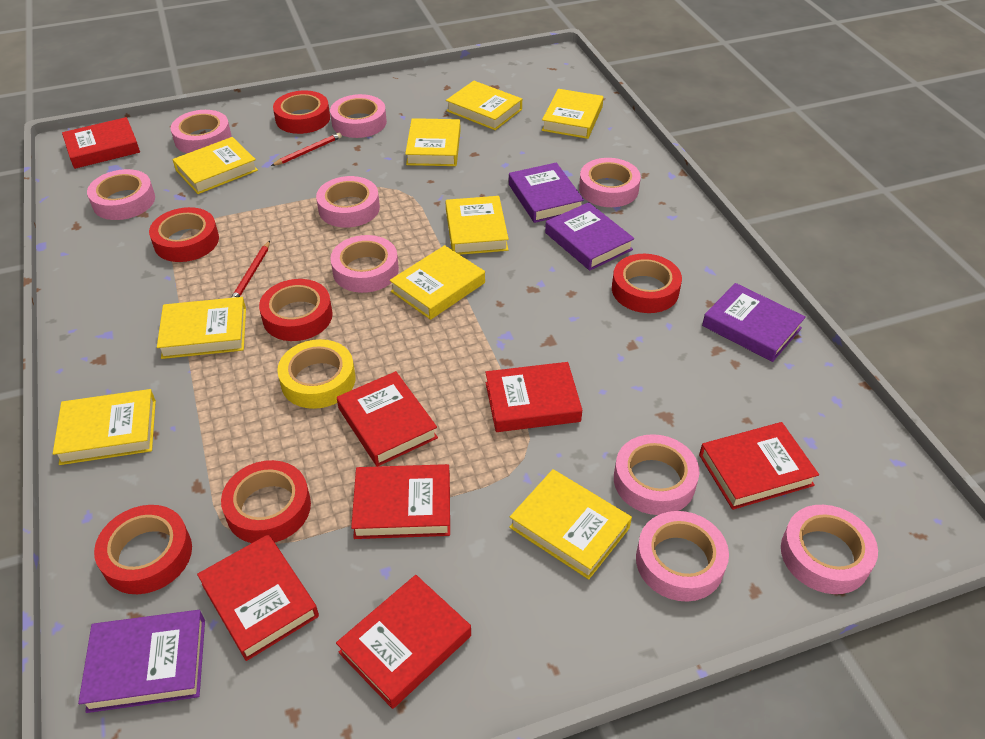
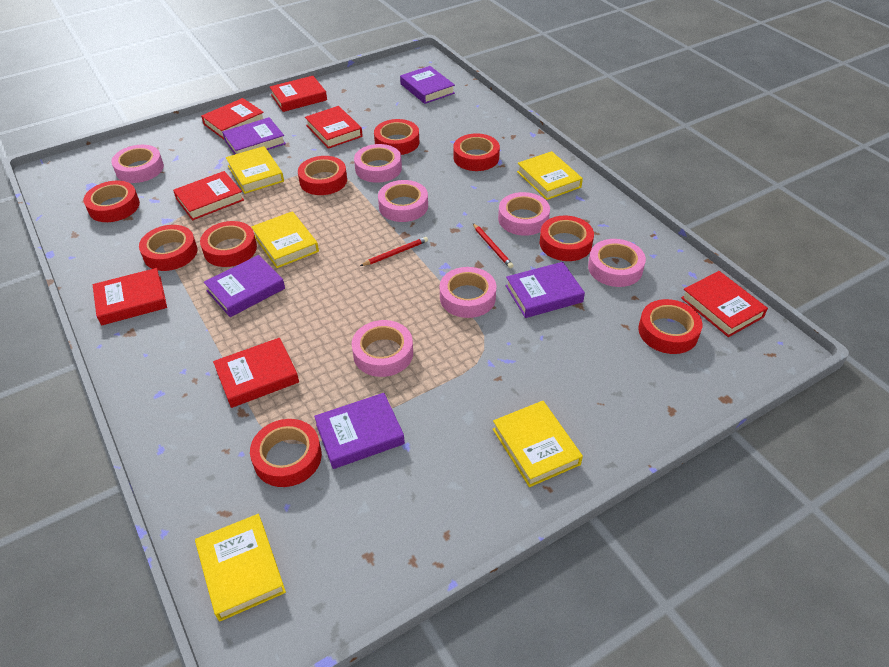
pink tape: [87,169,155,220] [171,110,232,153] [316,176,380,228] [330,94,387,138] [330,235,399,293] [579,158,641,207] [614,434,699,515] [636,511,729,602] [781,505,878,594] = 9 -> [111,145,164,183] [352,320,413,377] [354,144,402,183] [378,180,428,222] [440,267,496,318] [498,192,550,236] [588,239,646,287] = 7
purple book: [78,610,205,713] [509,162,584,223] [545,202,635,271] [702,283,806,362] = 4 -> [204,255,285,317] [222,117,286,154] [314,393,405,469] [400,66,455,104] [506,262,585,318] = 5
red tape: [94,505,192,594] [149,207,219,262] [221,460,311,543] [259,279,333,341] [273,90,330,134] [612,254,682,313] = 6 -> [83,181,140,222] [139,225,197,271] [200,221,257,267] [250,419,322,487] [298,156,347,195] [374,119,419,155] [453,134,500,171] [540,215,594,261] [638,299,703,354] = 9
yellow book: [53,389,156,465] [157,297,246,359] [172,137,258,194] [390,245,485,320] [405,118,461,166] [445,196,509,255] [446,81,522,130] [509,469,632,579] [542,89,603,139] = 9 -> [195,514,286,621] [226,146,284,194] [251,211,319,268] [493,401,583,487] [517,151,583,200] = 5
yellow tape: [277,339,355,409] = 1 -> none = 0

